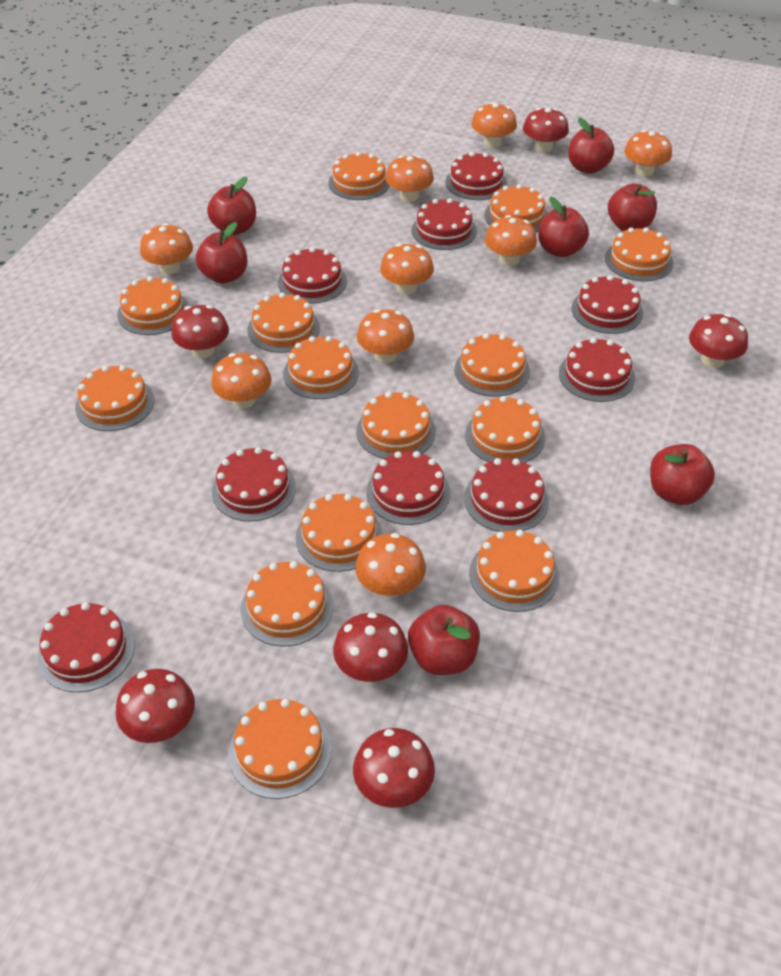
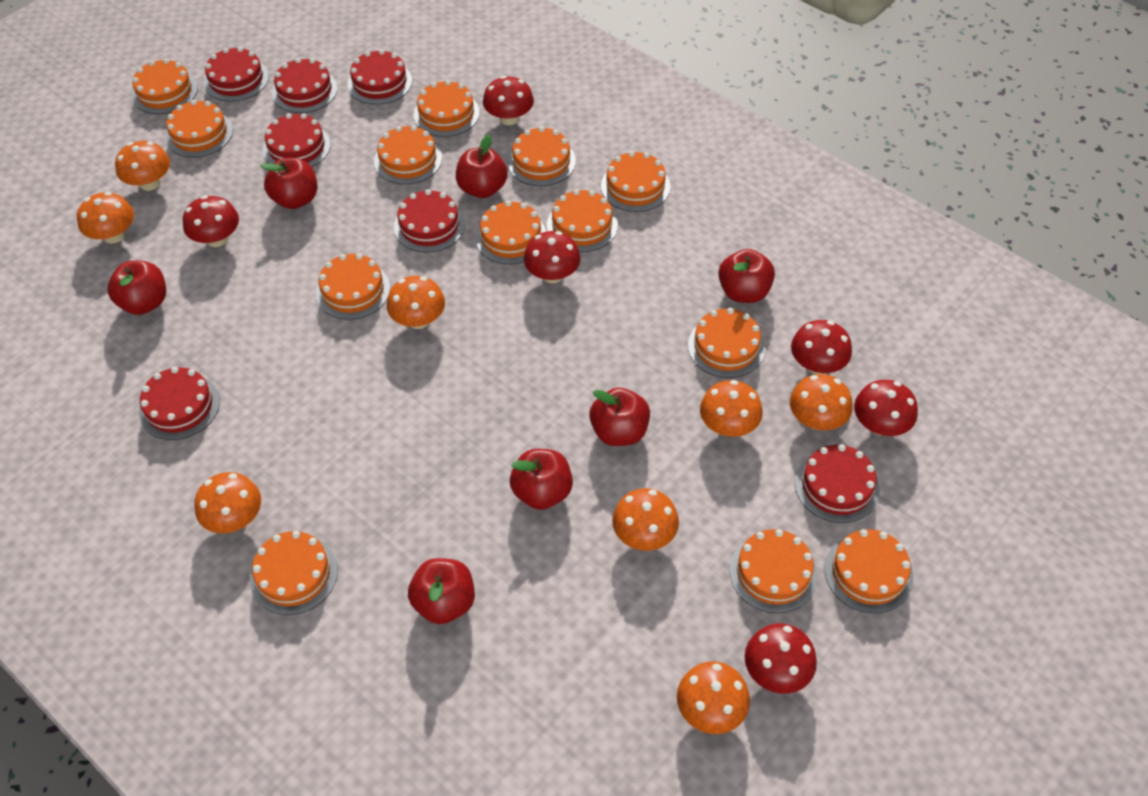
orange cake: [75,365,154,431] [117,276,189,335] [229,699,331,799] [241,561,333,647] [247,292,320,353] [283,336,359,399] [296,494,383,572] [328,152,390,200] [356,392,436,459] [454,333,530,397] [465,396,545,463] [469,530,559,612] [484,184,548,233] [605,227,673,281] = 14 -> [132,59,198,114] [165,100,233,157] [250,531,338,615] [316,253,390,320] [374,125,442,184] [414,80,480,137] [475,201,546,264] [508,127,576,186] [547,189,618,252] [601,151,670,212] [688,308,765,378] [730,529,818,613] [824,529,913,613] = 13
orange mushroom: [140,223,193,274] [211,353,272,409] [355,533,426,597] [357,309,414,363] [380,243,434,294] [385,155,434,202] [471,102,517,148] [485,215,537,266] [624,130,672,176] = 9 -> [77,192,134,244] [115,141,170,191] [195,472,261,533] [387,276,445,329] [612,488,679,551] [677,662,750,734] [700,380,763,437] [790,374,853,430] = 8
red cake: [37,602,135,692] [212,447,296,522] [278,247,347,304] [366,451,450,525] [411,198,477,250] [445,152,507,200] [464,458,549,532] [559,338,635,402] [572,275,643,334] = 9 -> [139,367,220,440] [204,47,269,102] [263,113,331,167] [272,58,337,113] [348,49,412,105] [394,189,465,252] [795,444,879,523] = 7

